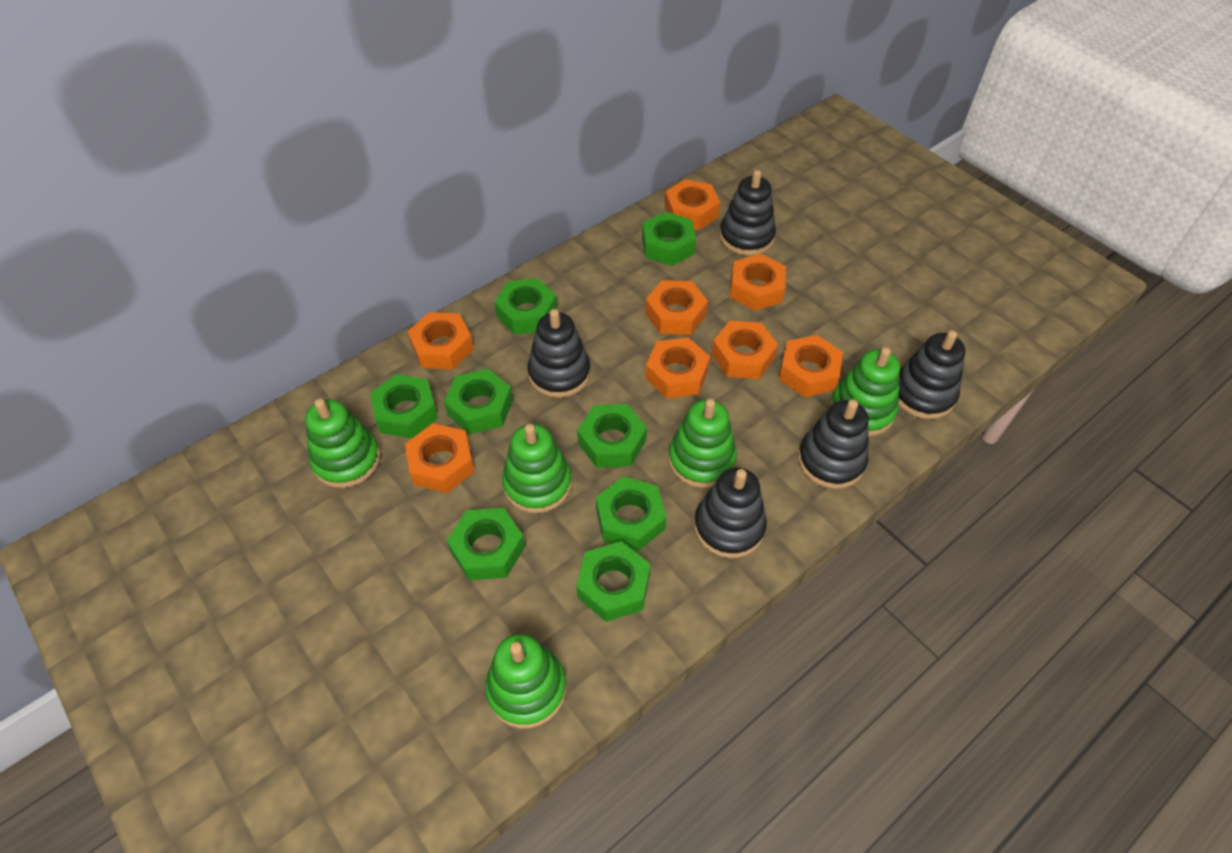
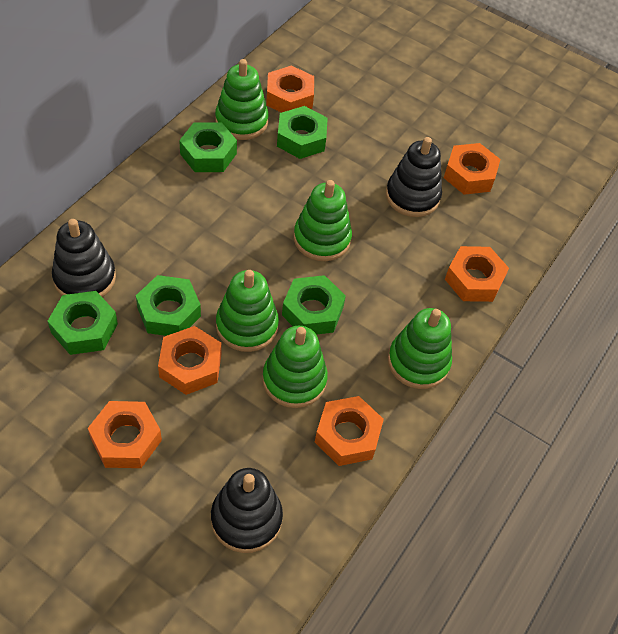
black stacking toy: [527,309,591,398] [694,467,767,558] [719,170,776,256] [798,399,869,489] [898,330,965,419] = 5 -> [52,219,116,297] [211,468,283,553] [386,137,442,217] = 3
green nut: [370,374,438,439] [444,369,513,434] [447,508,525,580] [494,278,557,335] [576,541,651,622] [577,404,647,468] [596,476,666,551] [642,212,696,266] = 8 -> [48,291,118,355] [136,275,201,336] [179,123,237,172] [277,106,328,159] [282,275,346,335] = 5
orange nut: [405,423,475,493] [408,312,474,370] [645,280,708,335] [645,337,710,399] [665,179,720,230] [711,321,778,379] [730,254,786,311] [779,335,843,397] = 8 -> [88,401,162,468] [158,326,221,395] [266,65,314,113] [315,396,384,466] [444,143,501,195] [445,246,509,302] = 6

